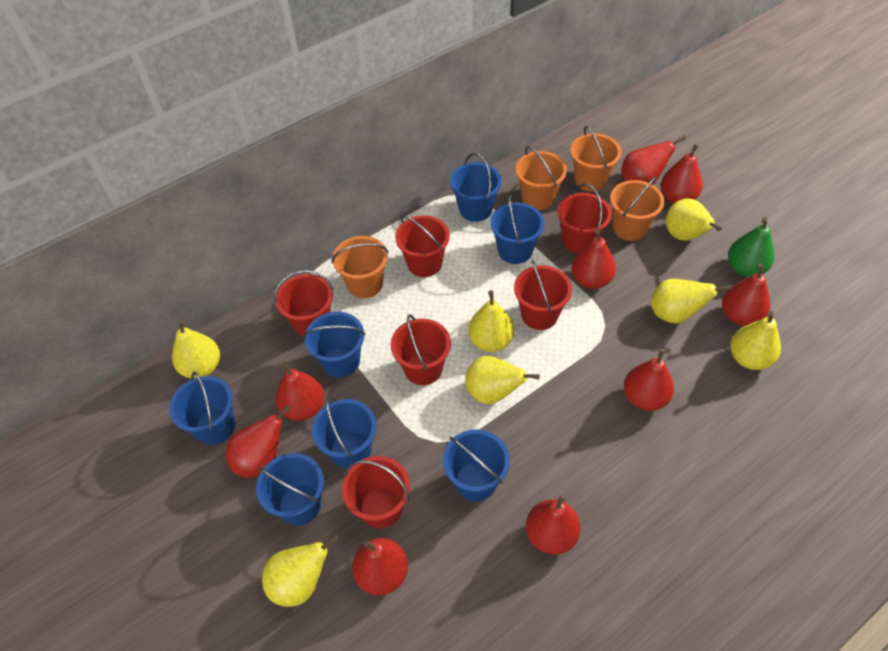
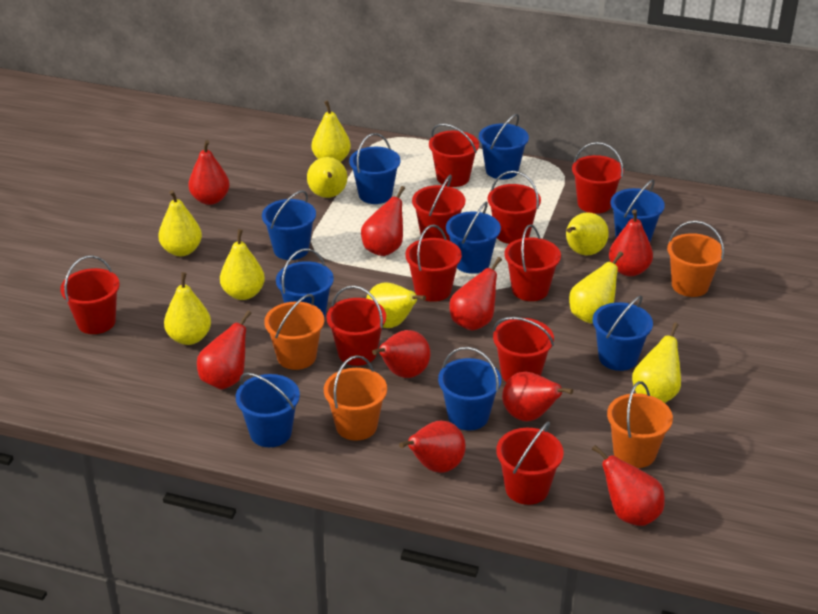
blue bucket: [169,371,235,445] [256,453,324,525] [303,312,365,378] [312,397,376,469] [443,429,510,501] [450,153,502,222] [490,195,544,264] = 7 -> [236,373,300,447] [262,190,316,260] [276,248,334,318] [349,133,401,204] [438,347,501,430] [446,202,501,274] [479,114,529,180] [593,296,653,371] [611,179,665,242] = 9
green pear: [728,217,774,277] = 1 -> none = 0
red bucket: [274,270,333,337] [342,456,410,529] [391,314,451,385] [395,215,450,277] [514,260,572,330] [557,184,612,254] = 6 -> [60,255,120,334] [327,285,386,366] [405,225,462,302] [412,175,465,241] [429,123,479,187] [487,171,541,244] [493,317,554,382] [496,421,564,505] [505,224,561,301] [572,142,624,214] = 10
yellow pear: [172,320,220,378] [262,534,339,607] [465,356,540,404] [468,290,514,352] [651,279,732,324] [666,198,722,241] [730,311,781,370] = 7 -> [158,190,202,256] [164,272,211,345] [220,229,265,300] [307,157,347,198] [312,100,351,162] [366,282,426,328] [566,212,609,256] [569,251,623,323] [632,323,681,403] = 9

